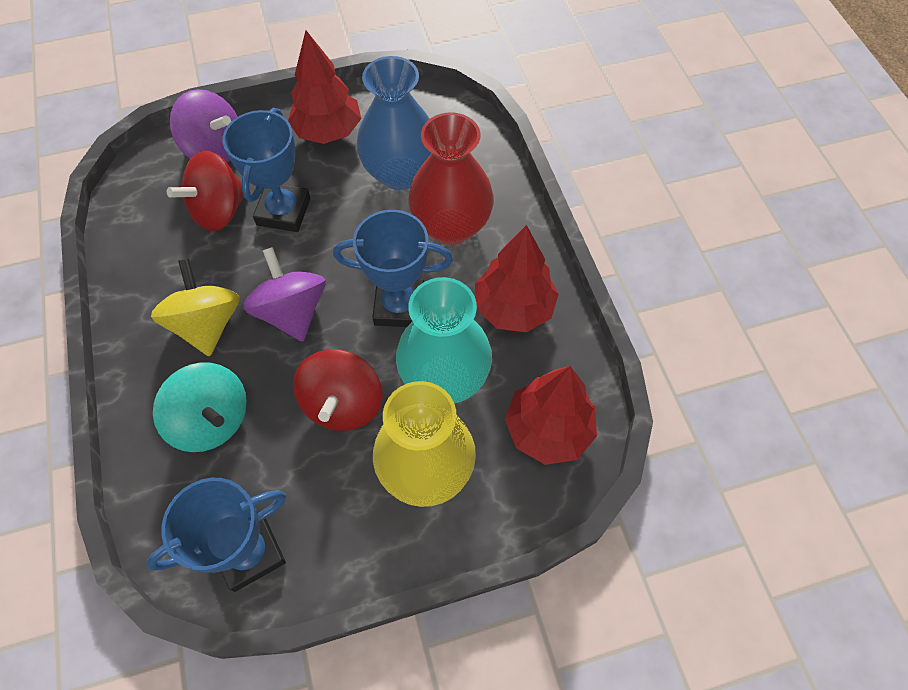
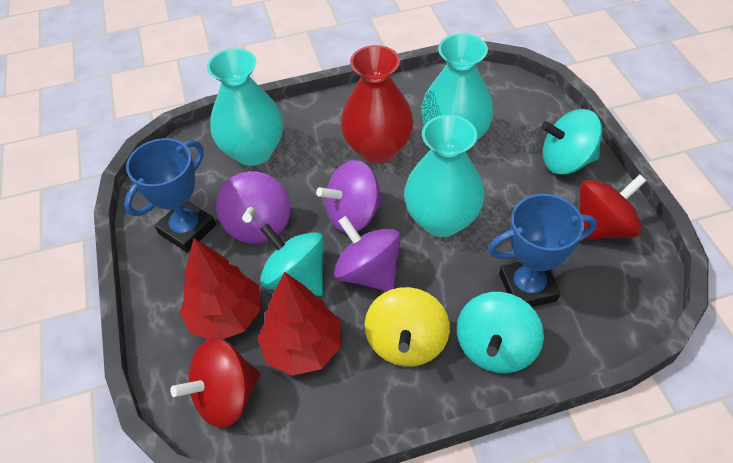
blue trophy: [146,478,286,592] [223,108,310,232] [333,210,453,327] = 3 -> [124,138,216,252] [488,194,597,307] = 2
blue vase: [356,56,431,190] = 1 -> none = 0
purple spinning top: [170,89,238,163] [243,247,325,342] = 2 -> [216,171,291,244] [316,160,384,233] [334,216,401,292] = 3
red tree: [288,30,361,144] [475,225,559,332] [505,366,597,465] = 3 -> [180,238,261,339] [257,272,341,376] = 2
turquoise spinning top: [153,362,247,452] = 1 -> [260,223,324,296] [457,292,544,373] [541,109,602,174] = 3
turquoise vase: [396,277,492,403] = 1 -> [207,48,283,166] [404,115,485,237] [421,33,494,141] = 3
yellow vase: [373,381,476,507] = 1 -> none = 0

